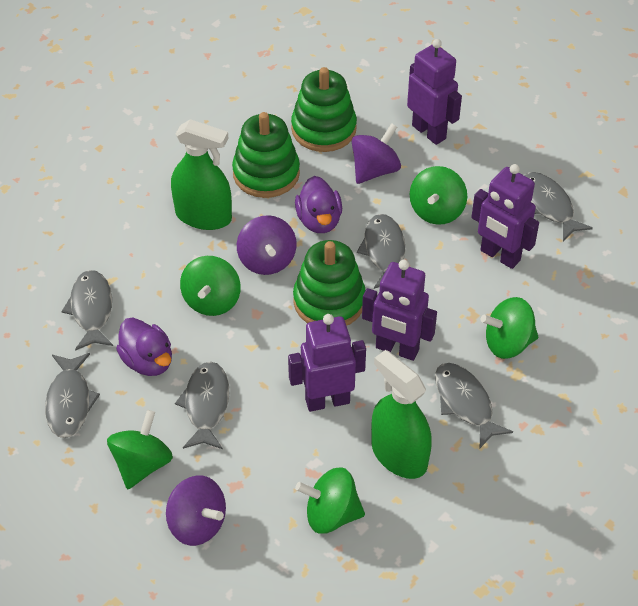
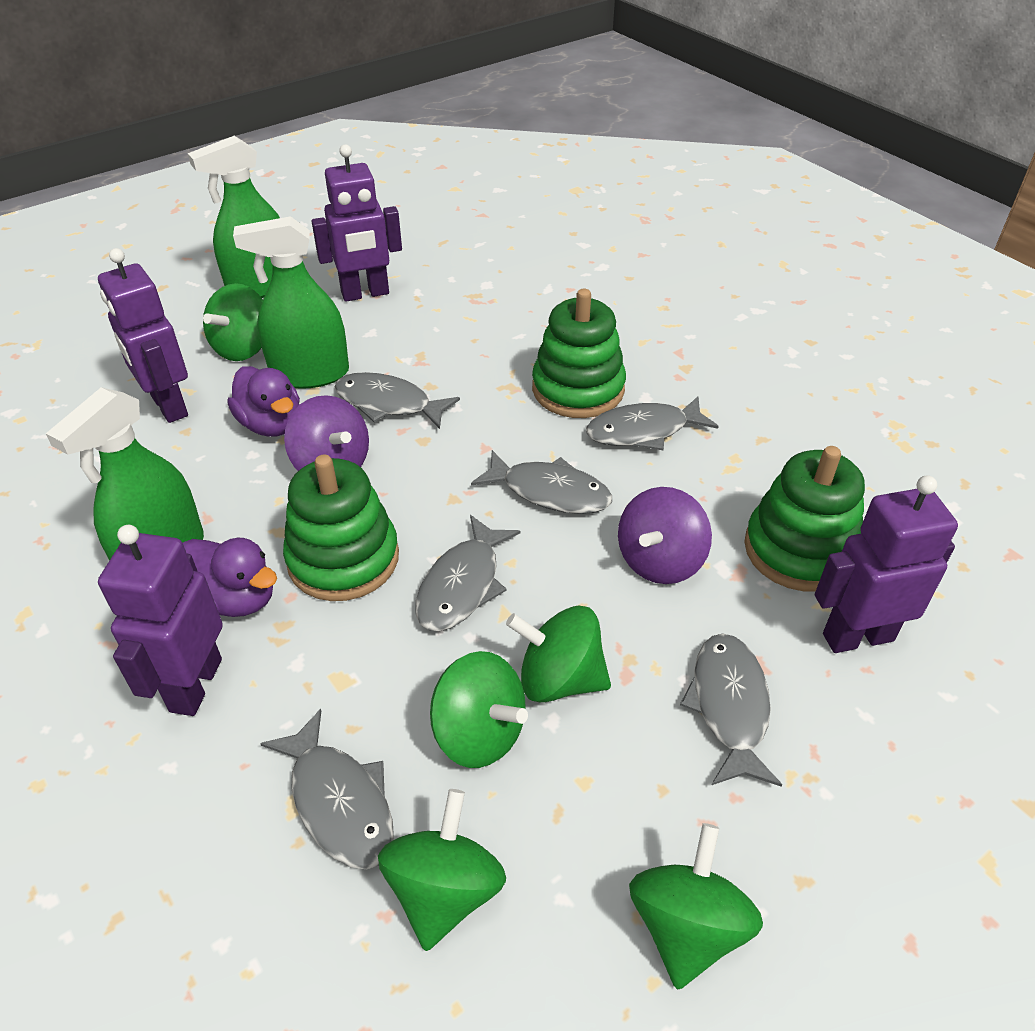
green spray bottle: [171,119,232,230] [371,350,432,479] = 2 -> [46,387,204,560] [188,136,280,298] [233,216,349,389] = 3
purple spinning top: [166,475,226,546] [237,215,297,275] [352,123,401,184] = 3 -> [284,395,369,471] [618,487,712,584] = 2

